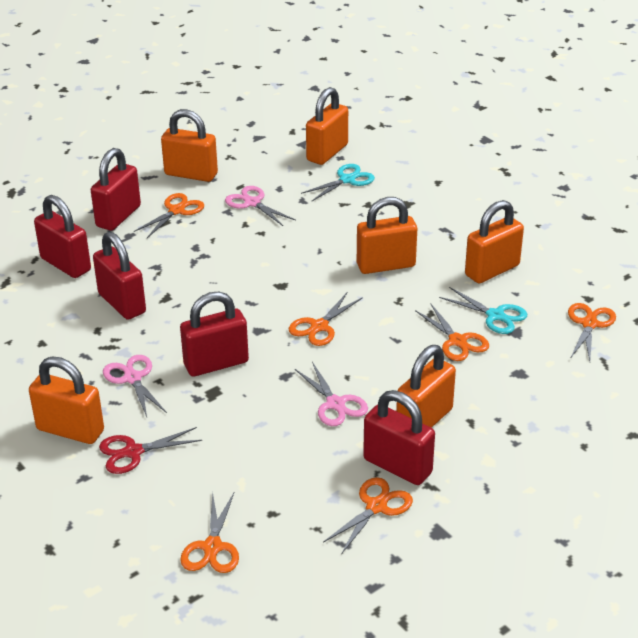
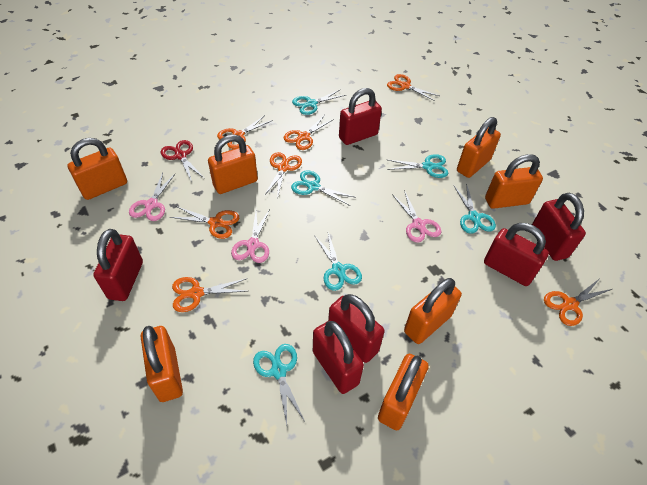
orange padlock: [29,357,104,444] [161,109,218,182] [306,87,348,165] [357,197,417,274] [396,345,456,428] [465,200,524,283] = 6 -> [67,138,127,200] [141,326,183,402] [208,134,258,194] [378,354,429,430] [404,278,462,344] [457,117,501,178] [485,154,543,209] = 7
orange scissors: [134,193,204,238] [180,492,239,573] [289,292,363,346] [323,477,413,554] [415,304,489,361] [568,303,616,361] = 6 -> [170,206,239,239] [172,277,248,312] [217,115,273,149] [264,152,302,196] [284,115,334,150] [387,74,439,101] [544,279,612,326] = 7
red padlock: [34,195,91,278] [91,148,141,231] [93,232,146,320] [180,292,249,376] [363,390,435,485] = 5 -> [93,229,143,301] [313,321,364,394] [328,294,385,363] [339,88,382,145] [484,223,549,286] [532,193,586,261] = 6
turquoise scissors: [301,164,375,202] [439,287,527,334] = 2 -> [253,344,305,425] [291,170,354,206] [292,90,346,115] [314,233,362,291] [387,154,448,178] [453,183,496,234] = 6

